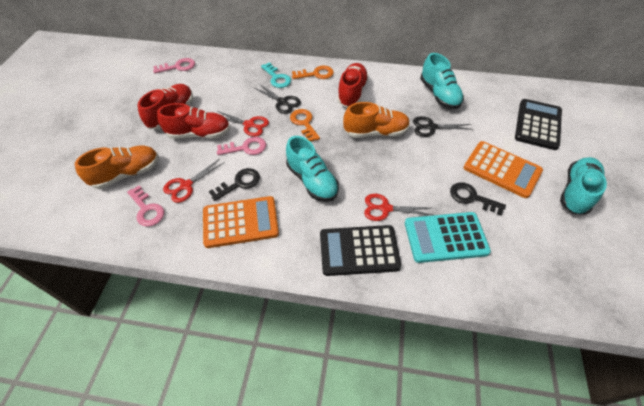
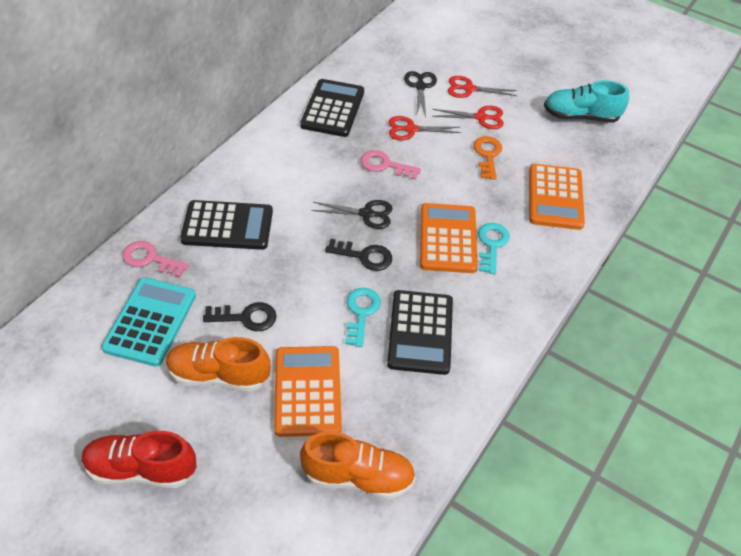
black calculator: [320,225,401,276] [515,99,562,150] = 2 -> [180,200,273,250] [300,79,364,137] [387,290,453,375] = 3
orange calculator: [203,196,279,248] [464,141,543,198] = 2 -> [274,346,342,437] [420,203,478,273] [529,164,585,230] = 3
orange key: [290,109,320,142] [292,66,334,79] = 2 -> [473,136,502,179] = 1
pink key: [127,185,164,227] [153,58,195,74] [217,137,266,155] = 3 -> [122,241,189,278] [361,150,421,180] = 2
red shoe: [138,84,193,129] [157,103,230,139] [337,63,369,108] = 3 -> [82,431,196,488] = 1
turquoise key: [261,62,291,88] = 1 -> [345,288,381,347] [478,223,510,274] = 2
turquoise shoe: [286,136,339,202] [420,53,464,109] [560,157,607,215] = 3 -> [544,80,629,123] = 1

